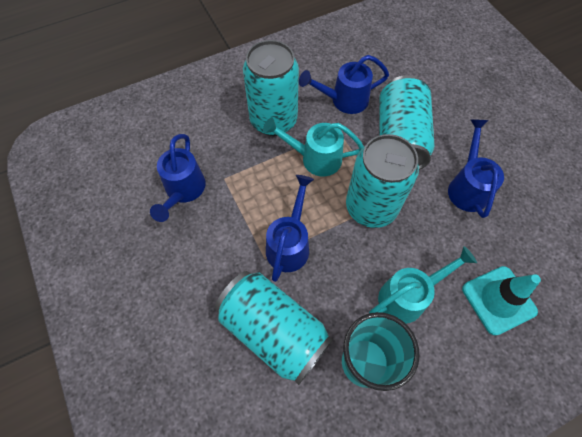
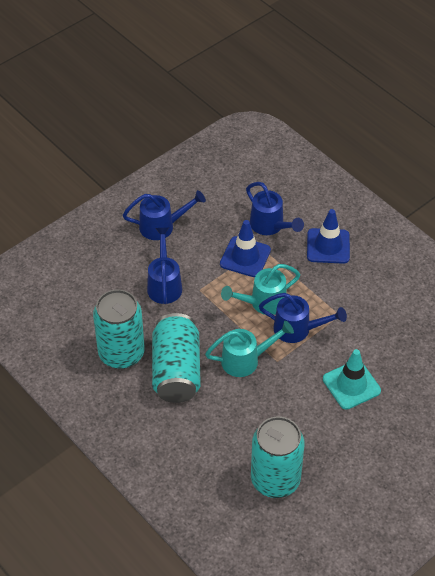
blue traffic cone: none = 0 -> [220,220,271,277] [307,209,350,264] = 2
turquoise can: [215,271,333,385] [243,40,299,136] [346,134,419,228] [379,75,435,170] = 4 -> [93,289,145,369] [152,313,201,403] [251,416,304,498] = 3
turquoise cup: [342,312,420,391] = 1 -> none = 0

